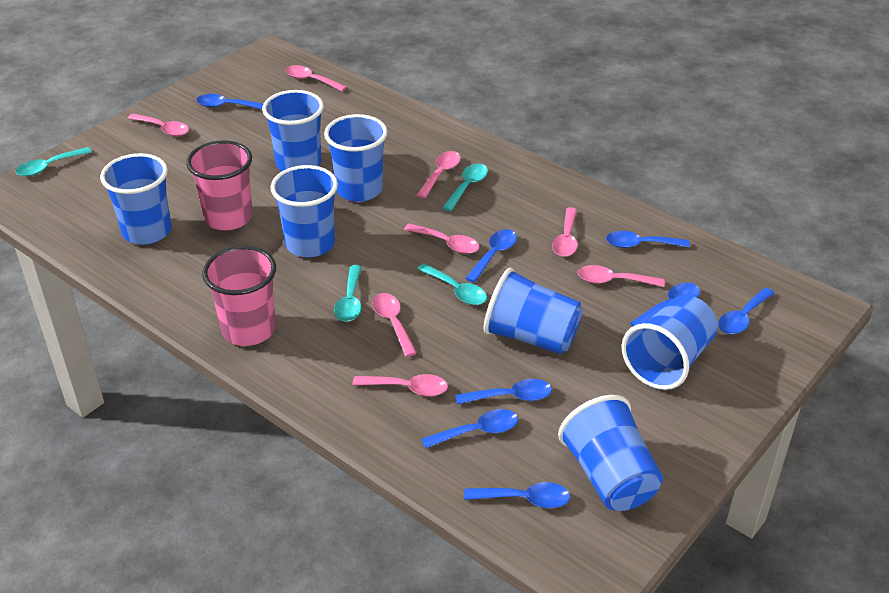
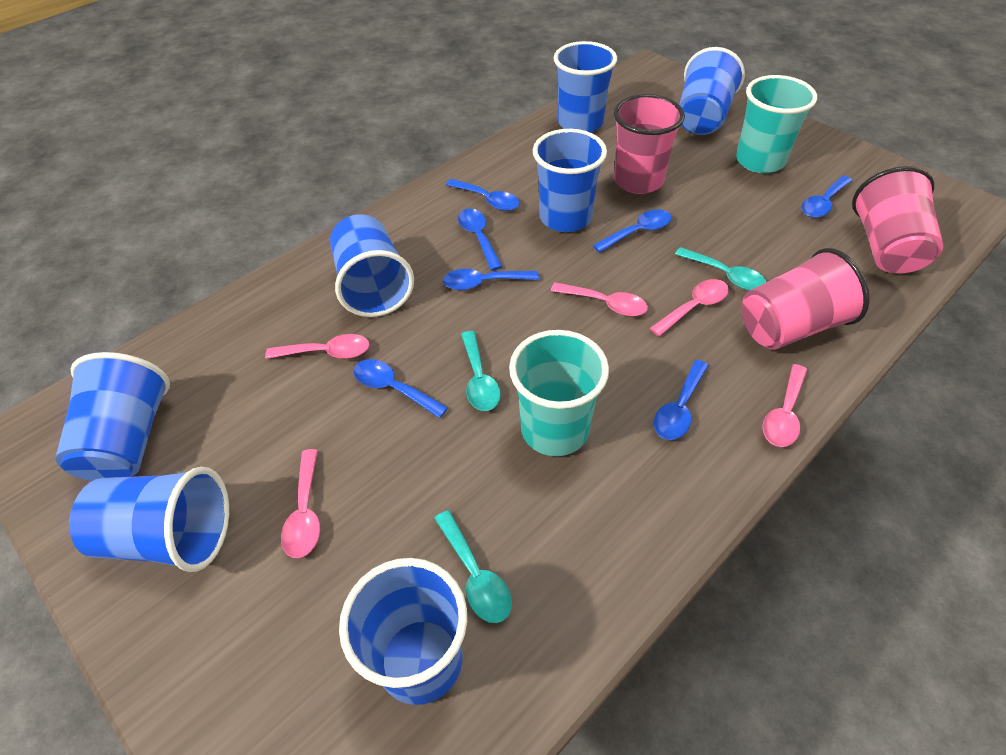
blue spoon: [196,94,263,109] [422,409,518,449] [455,379,552,404] [464,482,570,508] [465,229,517,283] [606,231,690,248] [630,283,700,326] [718,288,775,334] = 8 -> [353,359,448,418] [443,269,539,290] [446,179,519,211] [458,209,503,271] [593,209,672,253] [654,360,709,440] [801,176,852,218] = 7
pink cup: [186,140,253,231] [202,246,276,346] = 2 -> [614,94,685,194] [742,248,869,350] [852,166,943,273] = 3
pink spoon: [128,113,189,136] [285,65,347,92] [352,374,448,396] [372,293,417,357] [404,223,479,254] [417,151,461,198] [552,207,578,257] [577,265,665,287] = 8 -> [265,334,369,359] [281,449,320,558] [551,282,648,316] [650,279,729,337] [762,364,807,447] = 5
turquoise cup: none = 0 -> [509,330,609,456] [736,75,817,173] = 2
turquoise spoon: [16,147,92,176] [334,265,361,322] [417,263,487,305] [442,163,488,211] = 4 -> [434,510,512,623] [461,331,501,411] [675,247,766,291] = 3

